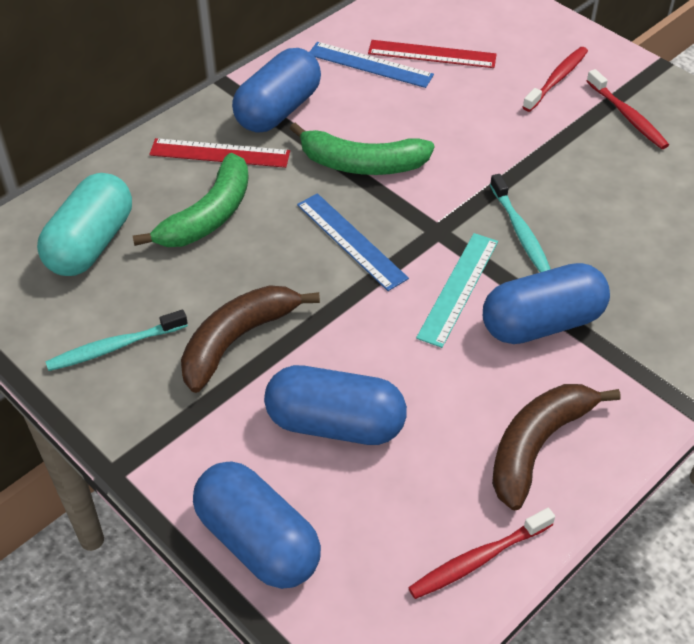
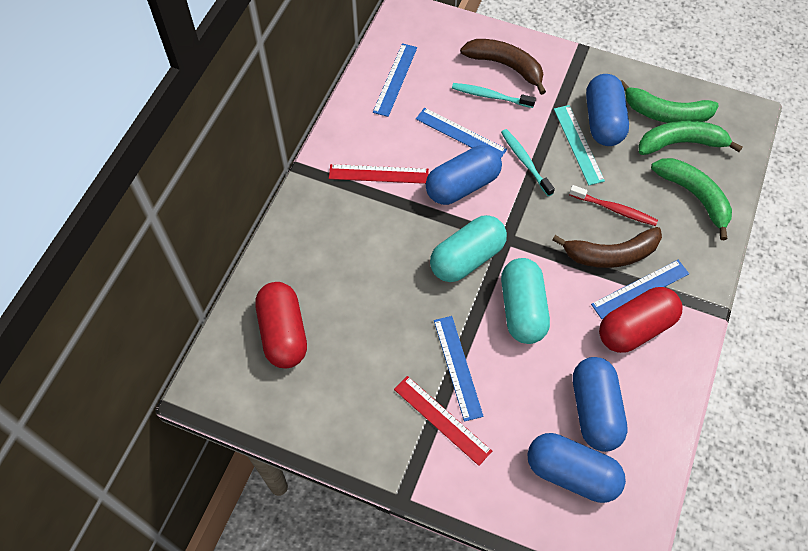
blue ruler: [297,193,409,291] [310,42,434,88] = 2 -> [373,43,417,117] [416,107,507,158] [434,316,484,422] [591,260,689,319] = 4
green banana: [133,153,249,247] [290,122,435,175] = 2 -> [621,80,719,123] [639,121,743,155] [651,158,732,240] = 3
red capsule: none = 0 -> [255,282,307,368] [599,287,683,353] = 2
red toothbrush: [408,508,555,599] [523,47,588,112] [587,69,669,149] = 3 -> [569,185,658,226] = 1
turquoise capsule: [37,173,132,276] = 1 -> [430,215,507,282] [501,258,550,344] = 2

